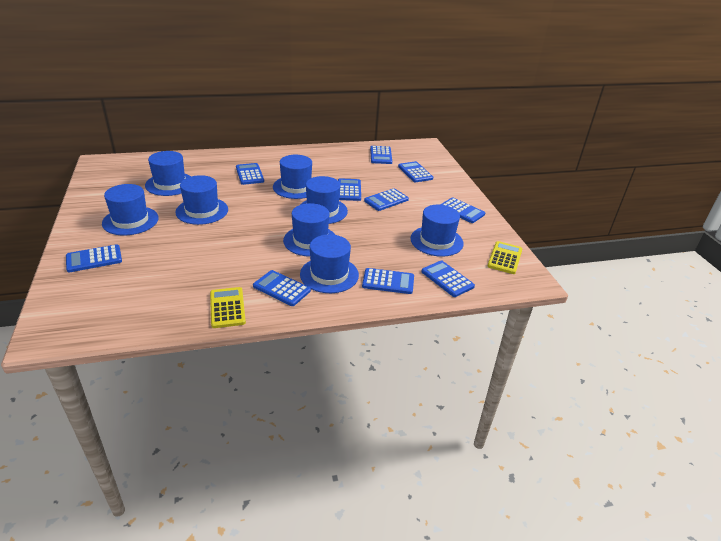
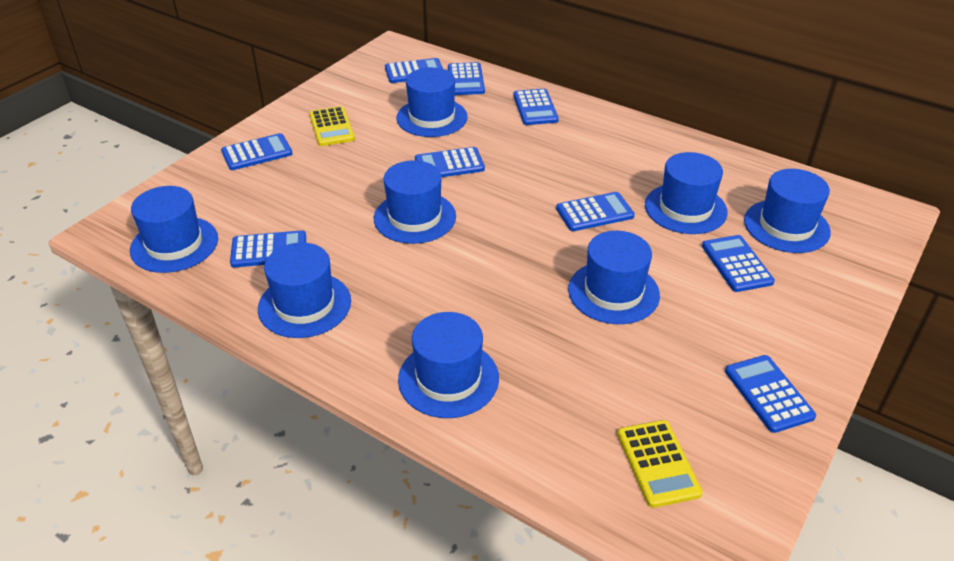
blue calculator: [66,244,122,272] [236,163,264,185] [253,270,311,306] [338,178,361,201] [362,268,414,294] [364,188,409,211] [370,146,392,164] [398,161,433,182] [421,260,475,297] [440,198,485,223] = 10 -> [221,133,293,170] [230,230,306,267] [385,58,443,83] [415,147,485,177] [448,62,485,95] [513,89,559,125] [556,192,635,231] [702,235,775,292] [725,355,816,433] = 9

